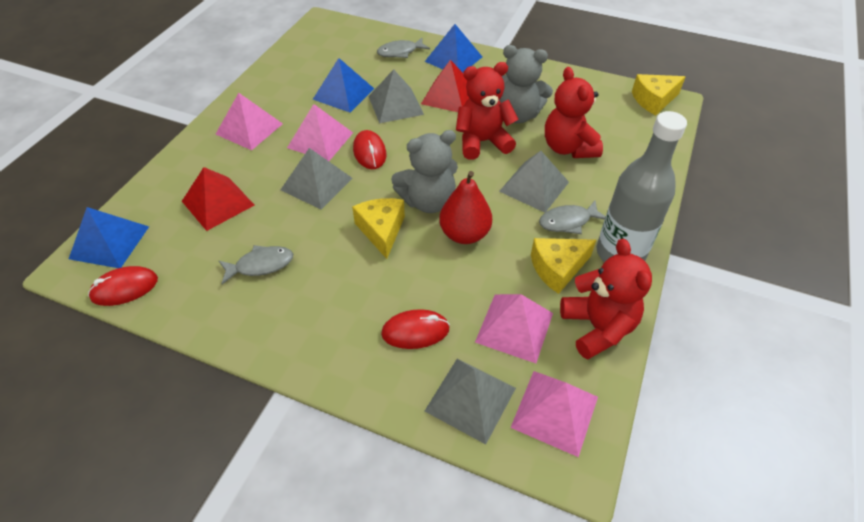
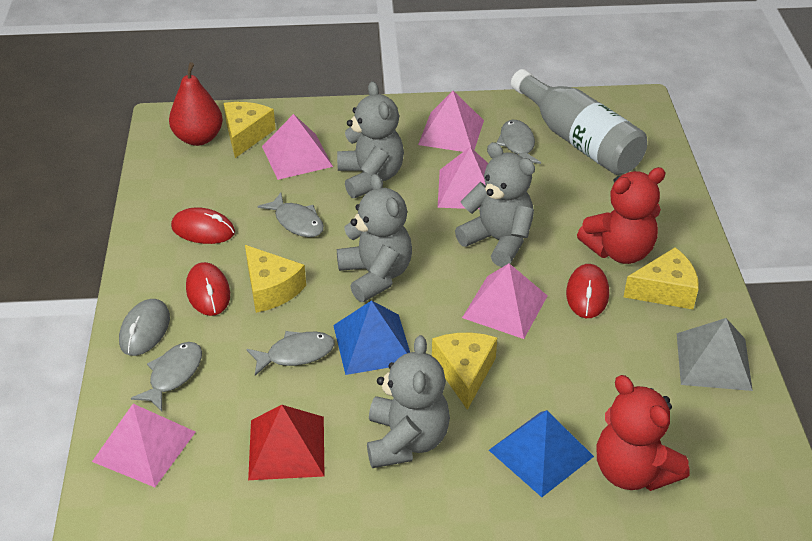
blue pyramid: [69,207,149,268] [313,58,374,112] [425,24,482,73] = 3 -> [333,300,410,375] [489,410,594,497] = 2
grey fish: [219,245,293,284] [377,38,430,58] [539,201,606,234] = 3 -> [131,342,202,411] [247,331,335,376] [257,192,324,237] [496,120,541,164] = 4
grey mouse: none = 0 -> [119,299,170,356] = 1
grey pyramid: [281,148,353,209] [368,69,424,123] [425,359,516,445] [499,151,569,213] = 4 -> [677,318,753,391] = 1
grey teddy bear: [391,130,458,213] [499,45,553,123] = 2 -> [337,81,404,198] [337,174,412,302] [367,335,450,468] [455,142,535,267] = 4
pink pyramid: [216,93,283,150] [287,104,353,161] [475,294,553,363] [510,371,598,457] = 4 -> [92,404,196,487] [262,114,333,180] [418,91,484,152] [438,147,488,209] [462,263,548,339] = 5
red pyramid: [182,167,254,231] [421,60,469,112] = 2 -> [248,405,324,480] = 1
red teddy bear: [456,62,519,160] [545,67,603,158] [560,239,652,360] = 3 -> [577,167,666,264] [597,375,690,491] = 2
yellow cheese: [352,198,405,259] [531,238,596,294] [632,74,686,115] = 3 -> [224,102,276,158] [245,245,306,313] [432,333,497,410] [624,247,699,309] = 4

